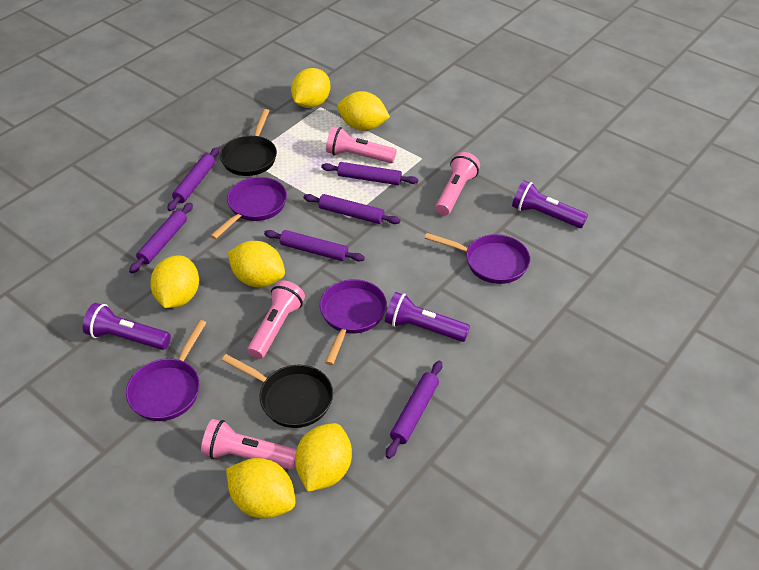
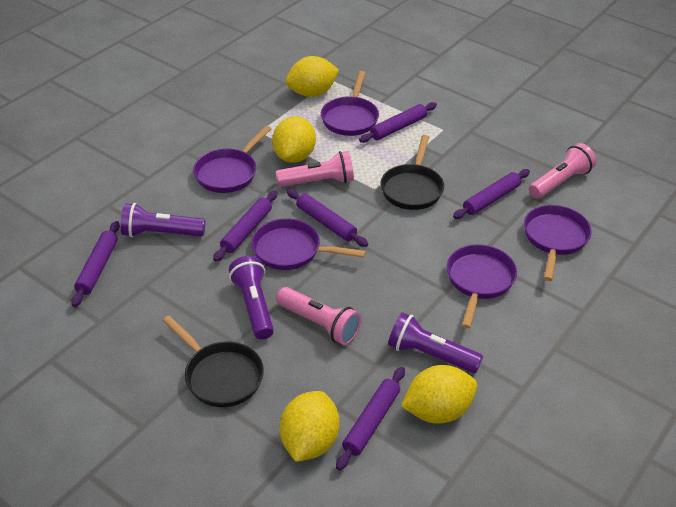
pink flashlight: [201,419,297,470] [247,280,305,359] [326,126,396,163] [436,152,480,215] = 4 -> [276,151,354,187] [276,287,362,345] [529,143,596,199] = 3
purple pan: [126,320,206,421] [210,177,287,239] [320,279,387,365] [425,233,530,284] = 4 -> [193,126,272,193] [251,218,366,270] [321,71,379,136] [447,244,517,329] [524,205,592,281] = 5
yellow lemon: [150,256,199,308] [226,458,296,519] [228,241,285,287] [291,68,330,108] [295,423,352,492] [337,91,390,131] = 6 -> [272,116,316,163] [280,391,339,462] [286,56,339,97] [401,365,477,424] = 4

